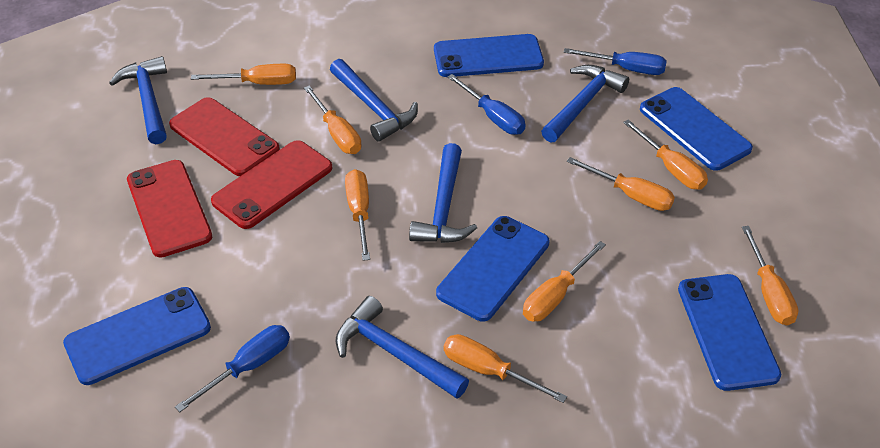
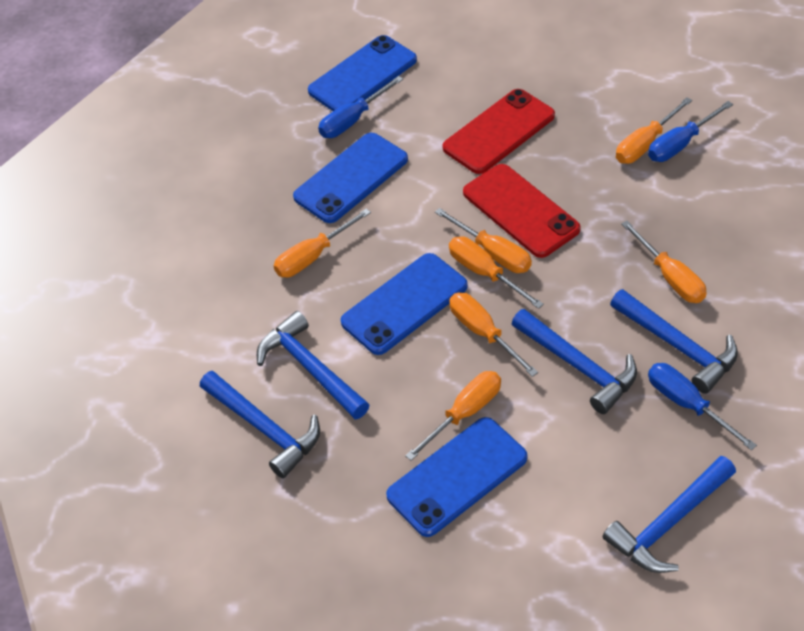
blue phone: [63,287,211,385] [434,34,544,77] [436,216,549,321] [640,87,753,171] [678,274,781,391] = 5 -> [293,133,408,223] [308,35,417,111] [341,253,468,355] [386,417,528,537] = 4
orange screwdriver: [191,64,296,85] [304,86,361,154] [345,169,370,261] [444,334,567,403] [523,241,606,321] [567,157,675,211] [623,120,708,190] [742,226,799,325] = 8 -> [274,208,371,278] [405,371,501,461] [435,208,532,273] [449,236,544,309] [449,292,538,377] [616,97,692,164] [621,221,707,303] = 7
red phone: [127,160,212,258] [169,97,280,176] [211,140,332,229] = 3 -> [443,89,555,174] [463,164,581,258] = 2

